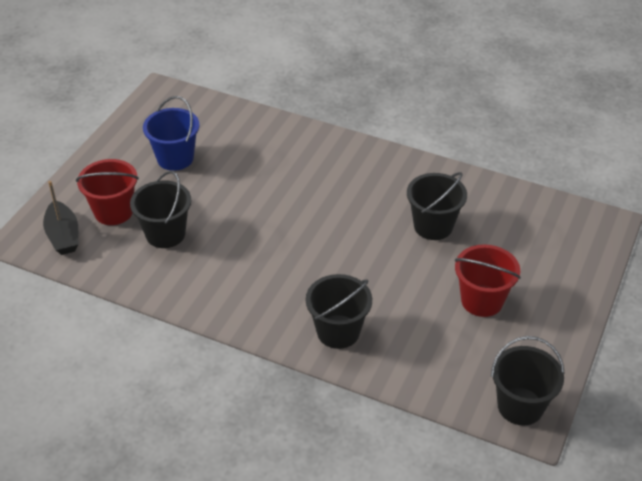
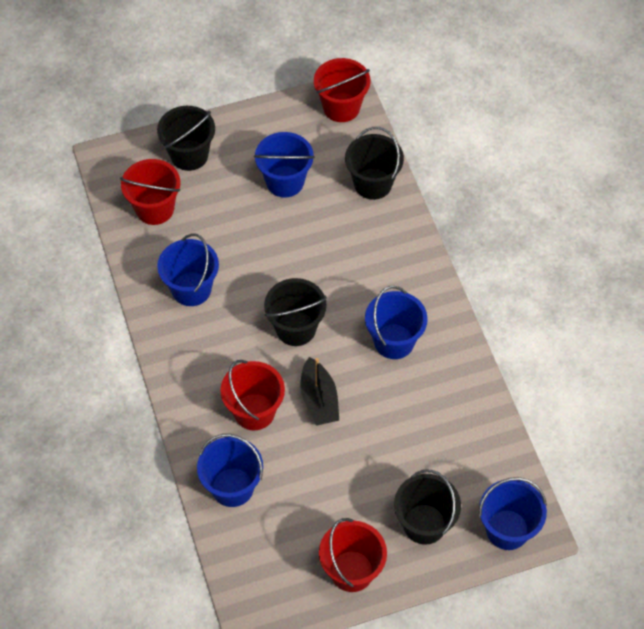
blue bucket: [143,96,200,171] = 1 -> [157,234,219,306] [197,434,263,507] [254,132,315,198] [365,286,428,359] [479,477,547,550] = 5
red bucket: [76,159,139,225] [455,244,521,317] = 2 -> [120,159,180,225] [220,360,285,430] [314,58,370,122] [319,518,387,592] = 4

